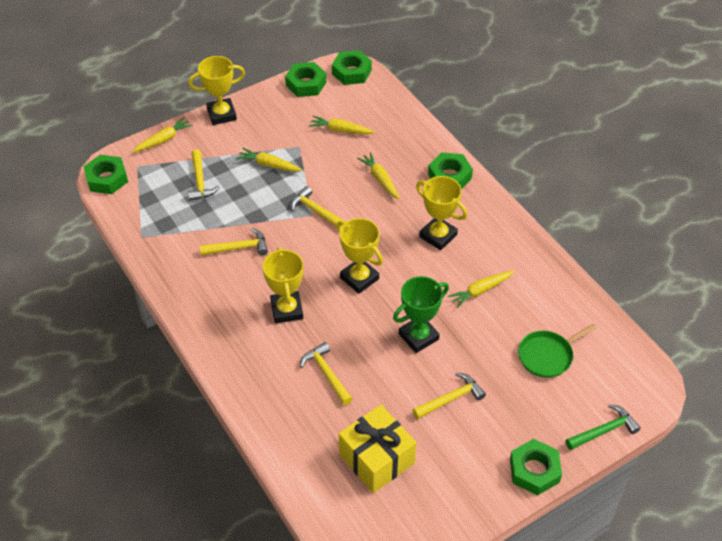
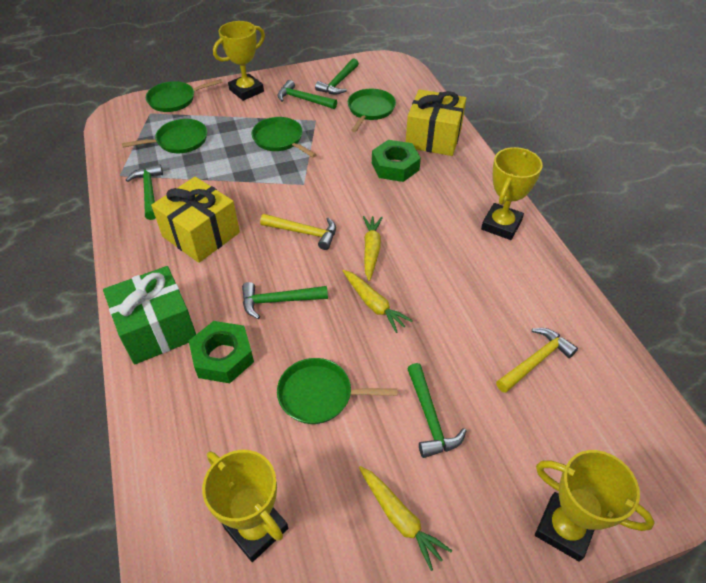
green gift: none = 0 -> [103,266,196,365] = 1
green hammer: [565,404,641,450] = 1 -> [126,164,163,220] [242,282,328,319] [277,80,337,109] [315,58,359,94] [407,363,466,458] = 5
green nut: [84,155,128,194] [285,62,326,97] [332,50,372,85] [428,152,473,189] [510,439,562,495] = 5 -> [189,321,254,383] [372,140,421,182] = 2
green pan: [518,324,597,378] = 1 -> [122,119,207,153] [146,79,222,112] [251,117,317,158] [277,358,397,424] [348,89,396,132] = 5
green trophy: [393,276,449,353] = 1 -> none = 0
yellow carrot: [132,117,193,153] [236,148,302,172] [309,116,375,134] [357,152,400,199] [448,270,514,308] = 5 -> [342,270,413,333] [359,466,452,571] [363,216,383,281] = 3
yellow gift: [339,405,416,493] = 1 -> [151,177,240,263] [406,89,466,156] = 2
yellow hammer: [188,150,219,201] [200,228,268,256] [290,186,346,227] [300,342,353,405] [413,373,486,419] = 5 -> [260,214,336,250] [496,328,578,393] = 2

